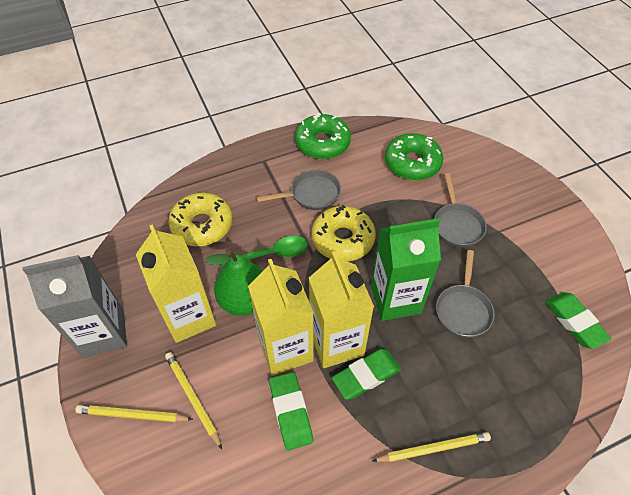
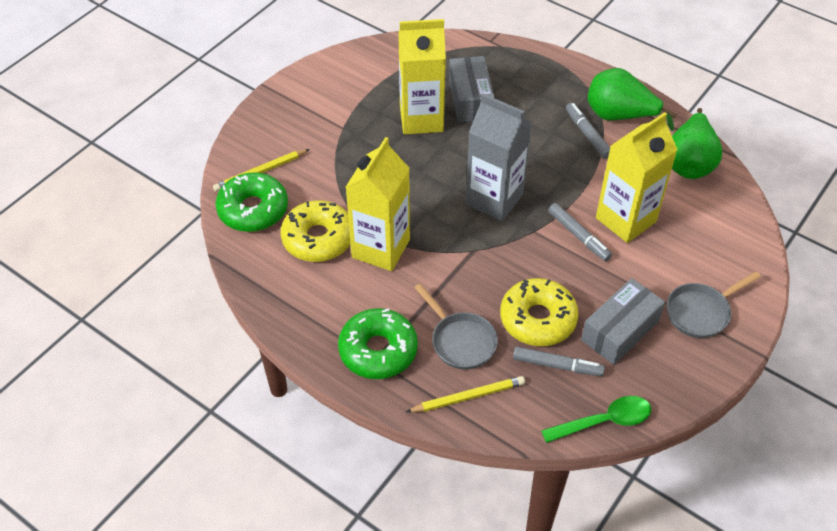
green carton: [371,218,441,321] = 1 -> none = 0
green eraser: [269,372,313,450] [332,349,401,400] [545,292,611,349] = 3 -> none = 0
green pear: [205,250,263,316] = 1 -> [588,68,677,131] [672,108,722,179] = 2
grey box: none = 0 -> [449,56,494,122] [581,278,665,365] = 2
grey marker: none = 0 -> [513,346,605,376] [548,203,612,261] [566,103,610,159] = 3
grey pan: [256,170,341,210] [434,173,487,247] [436,250,495,338] = 3 -> [414,284,498,370] [667,271,761,338] = 2
yellow pencil: [75,405,193,422] [165,352,222,449] [372,432,491,462] = 3 -> [213,149,310,192] [406,376,525,412] = 2

